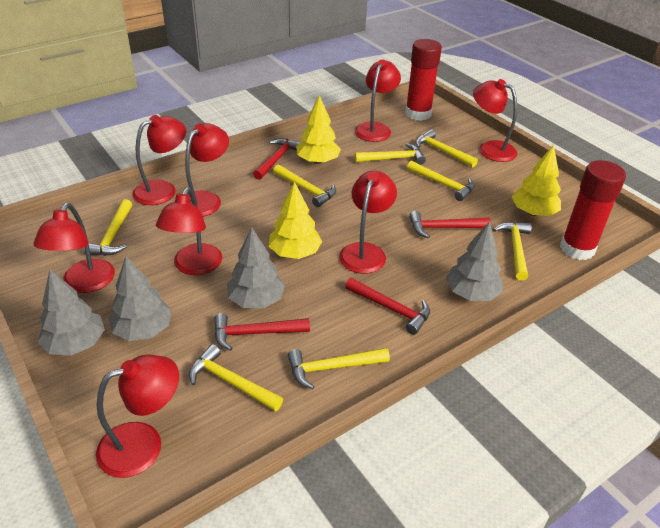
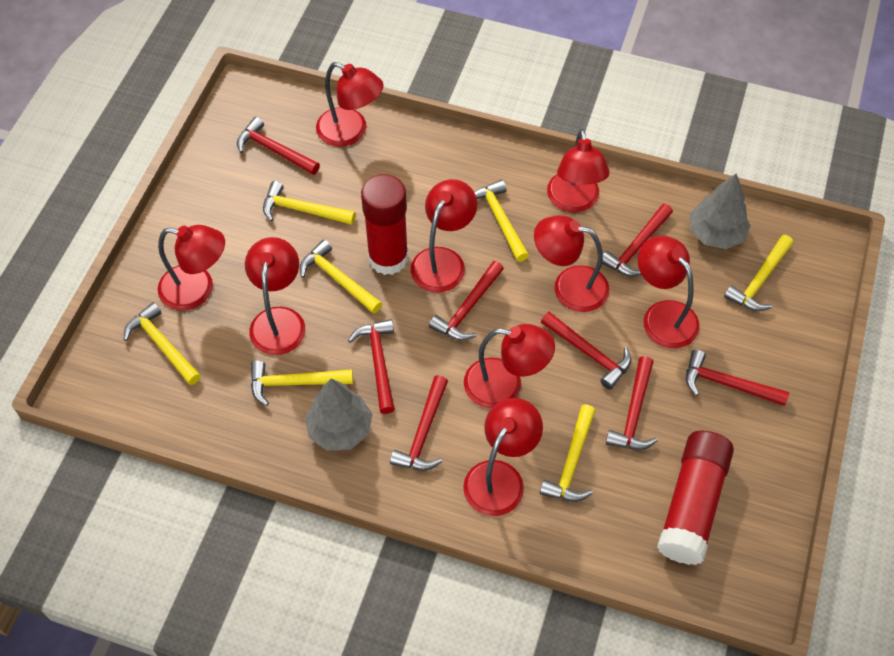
grey tree: [38,270,105,356] [109,256,172,341] [227,228,285,308] [446,222,503,301] = 4 -> [305,378,372,451] [690,174,751,249] = 2
red hammer: [214,313,310,351] [253,138,301,180] [345,278,430,335] [409,211,491,238] = 4 -> [237,117,320,175] [348,319,395,414] [390,375,448,471] [429,261,504,341] [541,312,631,390] [602,204,673,277] [606,356,657,450] [686,349,789,406] = 8
red lamp: [34,203,115,293] [96,354,179,478] [132,115,186,205] [156,187,222,275] [185,123,229,217] [339,171,397,274] [355,60,401,142] [473,79,517,162] = 8 -> [158,225,225,311] [245,237,305,355] [316,62,384,147] [411,179,477,293] [463,398,543,516] [464,324,555,408] [534,215,610,312] [547,129,610,212] [638,235,700,348] = 9
yellow hammer: [83,199,132,256] [189,344,283,411] [273,165,336,207] [288,348,390,389] [354,143,426,165] [407,161,475,201] [416,129,478,167] [493,222,532,281] = 8 -> [124,302,201,385] [251,361,353,406] [263,181,356,225] [300,240,382,314] [474,180,529,262] [540,404,596,502] [724,235,793,311] = 7
yellow tree: [269,182,322,259] [296,95,341,164] [512,145,561,216] = 3 -> none = 0

